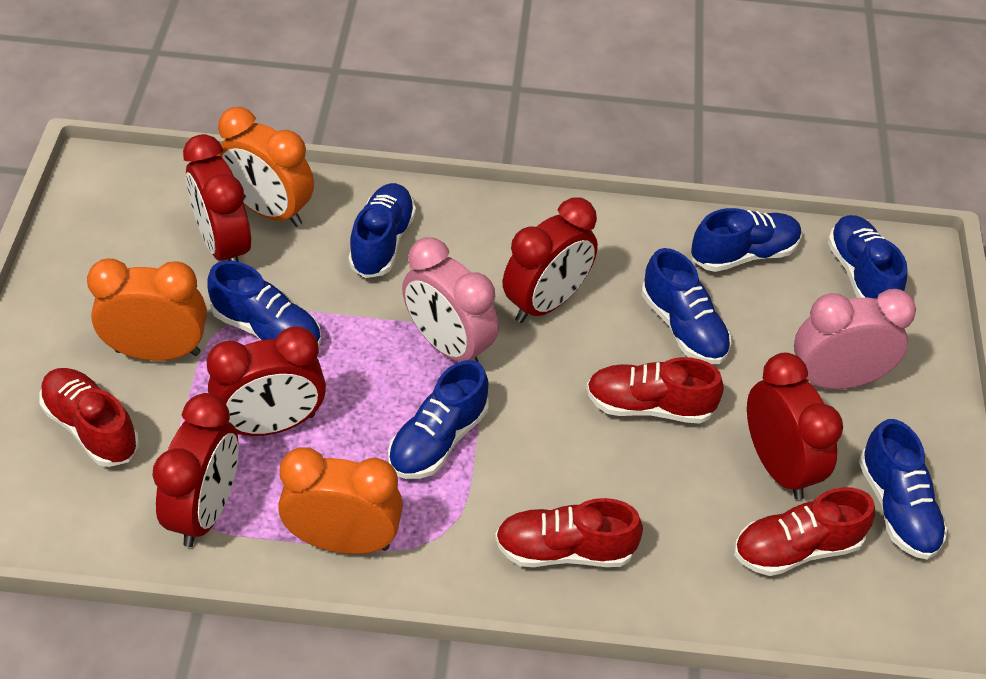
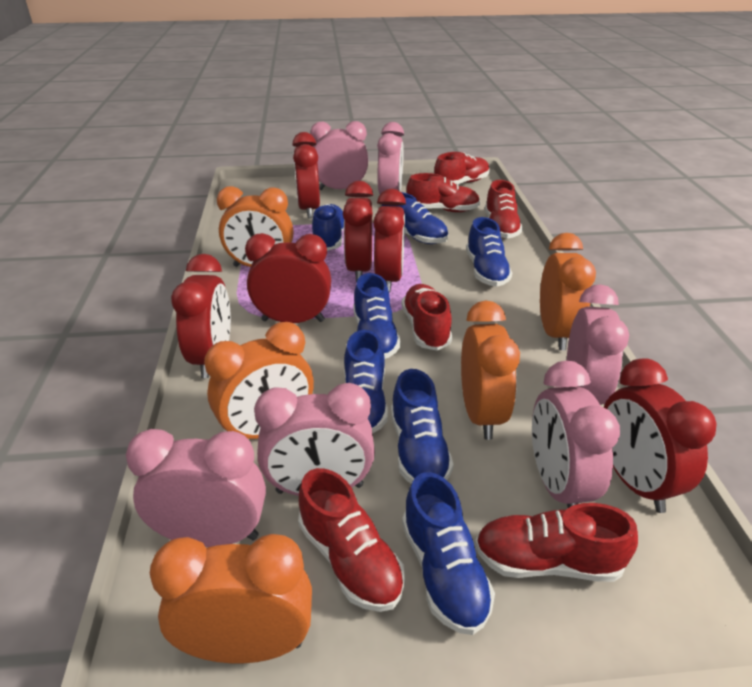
orange clock: [87,258,207,361] [217,107,314,227] [278,448,403,554] = 3 -> [150,534,312,663] [204,322,314,439] [217,186,293,267] [461,300,520,440] [540,233,596,350] = 5
pink clock: [402,237,499,362] [794,289,916,389] = 2 -> [126,429,266,547] [254,383,375,496] [310,121,368,190] [377,122,404,194] [532,361,620,508] [567,284,629,405] = 6
red clock: [152,393,238,547] [183,134,251,262] [207,326,326,436] [503,197,598,323] [747,352,843,500] = 5 -> [171,254,231,378] [245,233,331,323] [292,132,320,218] [343,181,373,282] [373,189,406,293] [603,358,717,513] = 6
red shoe: [39,368,139,467] [495,498,643,567] [586,357,724,424] [734,487,875,576] = 4 -> [298,468,405,612] [402,284,452,350] [406,173,480,212] [434,152,490,184] [475,503,638,582] [485,180,523,238] = 6

